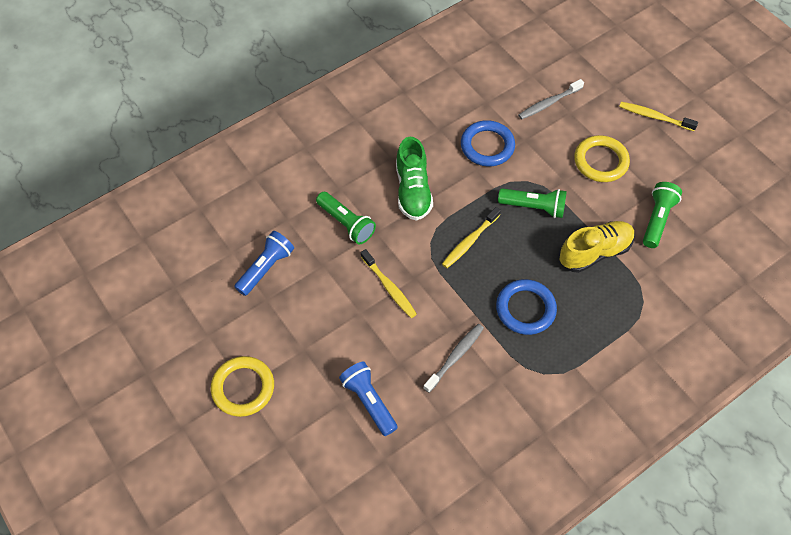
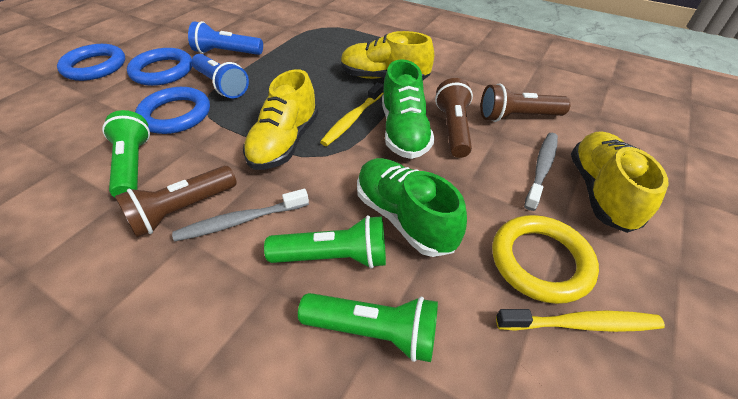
blue ring: [461,120,515,166] [496,279,557,335] = 2 -> [57,44,126,81] [127,48,192,86] [135,87,210,134] = 3
brown flashlight: none = 0 -> [115,166,237,238] [435,78,473,158] [481,83,571,122] = 3
green shoe: [396,137,433,221] = 1 -> [357,158,467,257] [382,59,434,159] = 2
yellow ring: [211,356,274,417] [574,135,630,182] = 2 -> [492,215,599,304] = 1
yellow shoe: [559,221,635,273] = 1 -> [243,69,318,170] [341,31,434,80] [571,131,669,233] = 3
yellow toothbrush: [361,249,417,318] [442,207,501,268] [619,102,698,131] = 3 -> [320,83,383,146] [496,309,665,332] = 2

